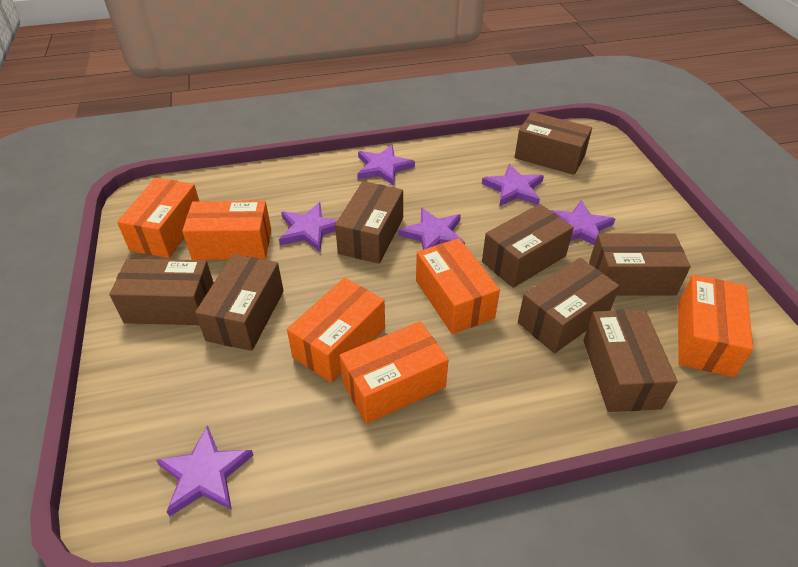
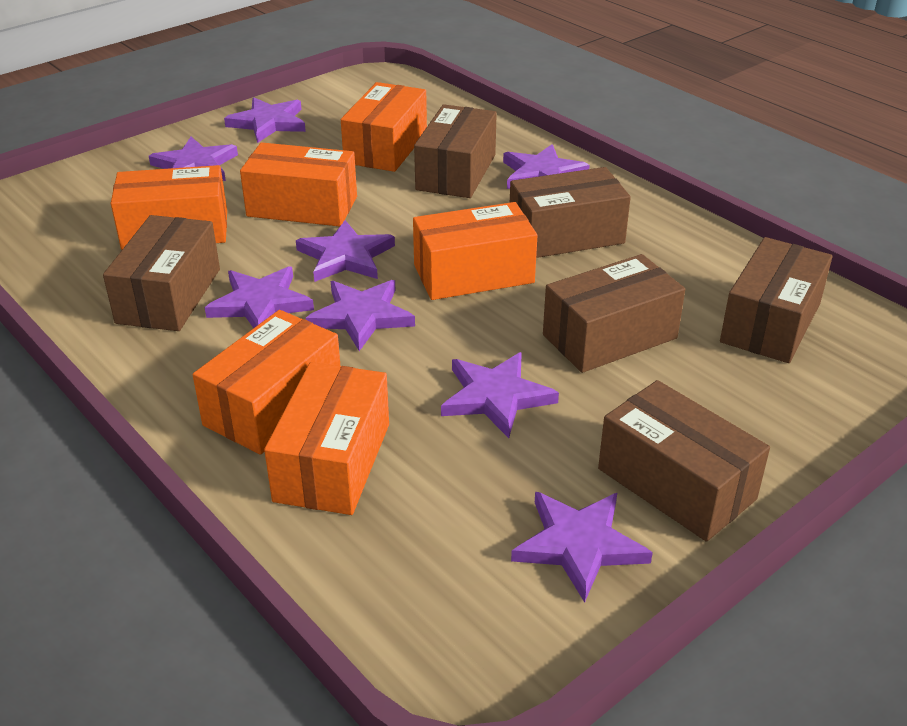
brown box: [109,259,214,325] [195,254,284,351] [335,181,403,264] [482,204,574,288] [515,112,592,175] [518,258,620,353] [583,309,678,412] [589,233,691,296] = 8 -> [103,215,220,331] [414,104,497,198] [510,167,631,258] [543,254,685,373] [598,380,770,542] [720,237,833,363] = 6
purple star: [156,425,253,517] [279,202,338,252] [357,145,415,186] [398,208,465,250] [482,164,544,206] [550,200,615,245] = 6 -> [149,137,238,181] [205,266,314,328] [224,97,306,143] [296,220,395,282] [306,280,415,351] [441,352,559,438] [503,144,590,189] [511,492,653,603] = 8

